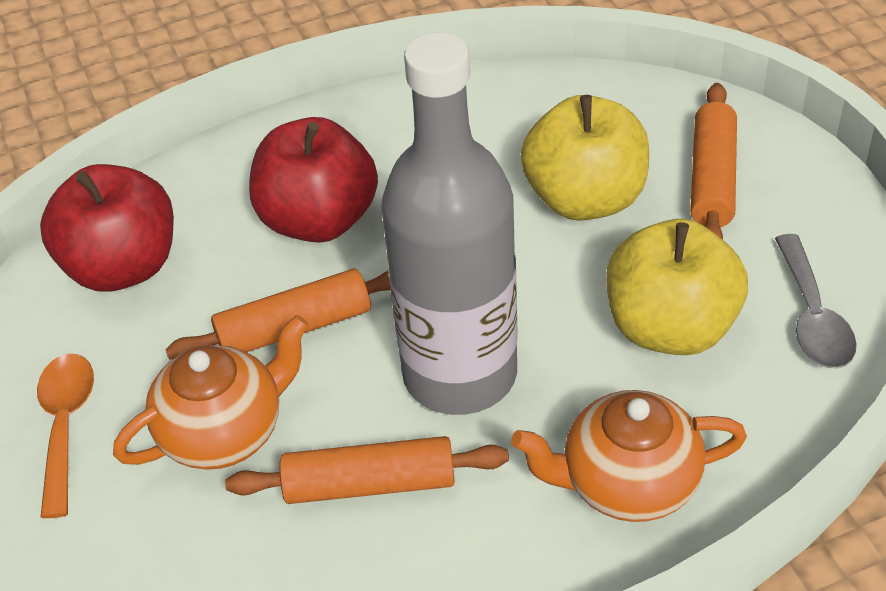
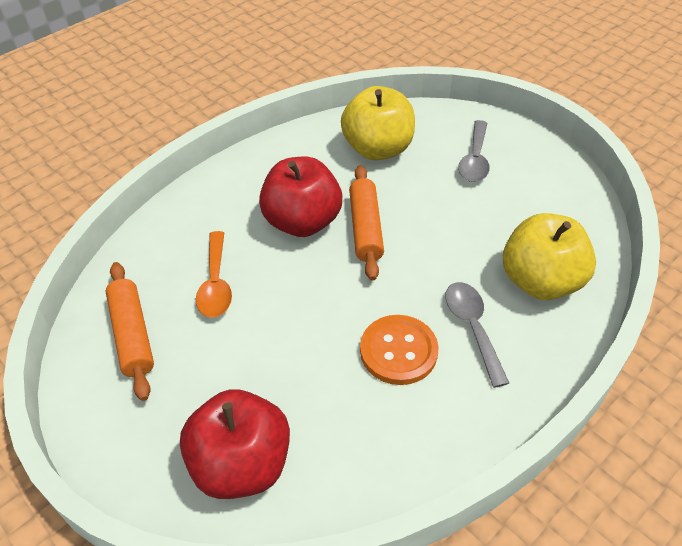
grey bottle: [381,32,517,415] = 1 -> none = 0
grey spoon: [775,234,857,369] = 1 -> [445,282,509,388] [458,120,490,182] = 2
orange button: none = 0 -> [360,315,438,385] = 1
orange rolling pin: [166,269,390,360] [225,436,509,504] [690,83,737,240] = 3 -> [105,262,154,401] [349,165,384,281] = 2
orange teapot: [113,315,309,470] [511,390,747,522] = 2 -> none = 0

